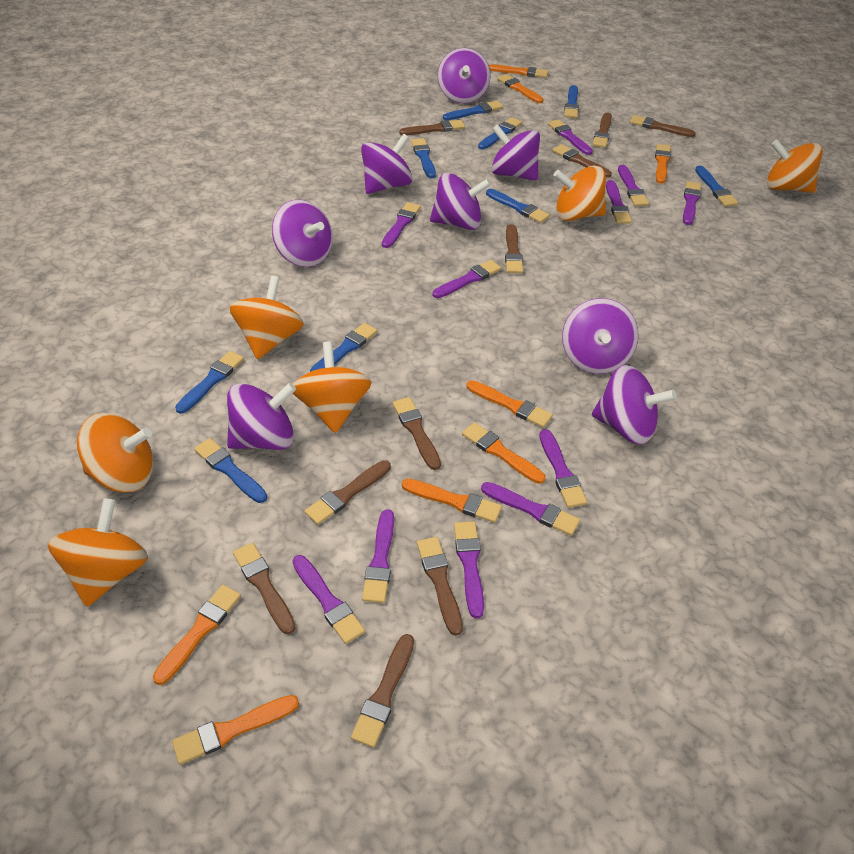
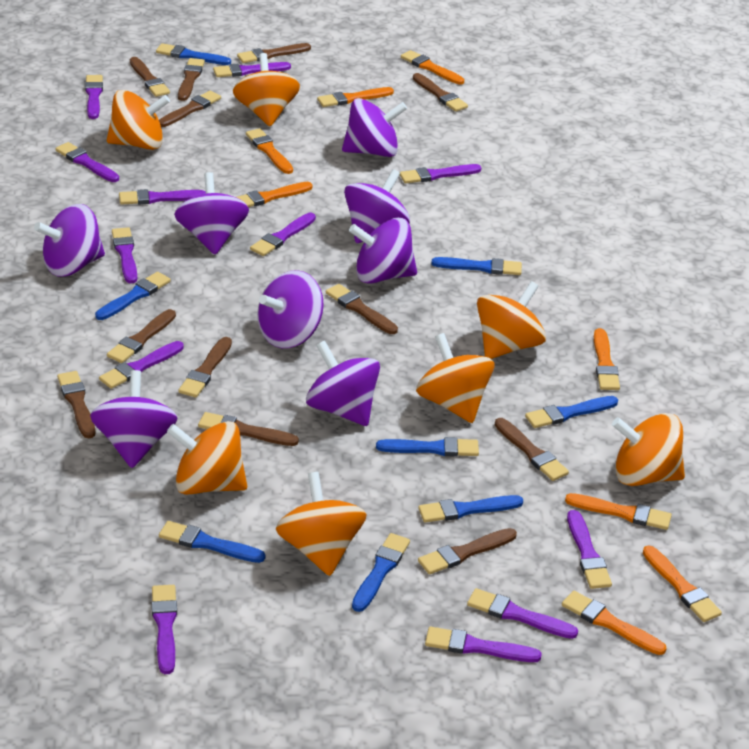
blue brush: [175,351,244,414] [194,438,267,503] [310,323,377,372] [411,138,436,178] [443,100,503,120] [478,117,522,150] [486,189,550,223] [564,85,579,118] [695,165,738,207] = 9 -> [95,272,171,320] [156,43,231,65] [159,521,265,563] [352,533,410,612] [376,437,479,457] [418,495,523,522] [431,257,522,275] [525,396,618,428] = 8
brown brush: [233,542,295,634] [305,460,391,525] [351,634,414,748] [393,397,441,470] [399,120,465,135] [417,537,463,636] [505,224,523,273] [553,144,612,178] [592,112,612,148] [630,115,696,137] = 10 -> [57,371,95,439] [107,309,176,363] [130,57,170,97] [159,91,221,127] [178,58,205,101] [178,337,232,398] [198,412,299,446] [237,43,311,63] [326,284,398,334] [413,73,468,112] [418,528,517,574] [495,418,569,481] = 12
orange spinning top: [48,498,148,607] [77,413,154,492] [230,276,304,359] [293,342,372,433] [553,166,606,221] [767,139,823,193] = 6 -> [107,90,170,150] [167,421,247,495] [233,53,300,126] [276,472,367,576] [416,333,494,423] [477,281,546,359] [612,413,685,486] = 7
purple brush: [292,555,365,644] [362,509,394,603] [382,202,421,248] [433,260,501,298] [454,521,484,618] [481,482,580,536] [539,429,587,508] [548,119,593,155] [606,180,632,224] [618,165,649,206] [683,181,701,225] = 11 -> [55,142,119,182] [85,75,103,119] [99,341,183,389] [112,227,137,284] [119,189,206,205] [152,585,177,674] [213,62,291,77] [250,213,316,256] [400,164,482,183] [425,627,542,662] [467,588,578,639] [567,510,612,589] = 12

